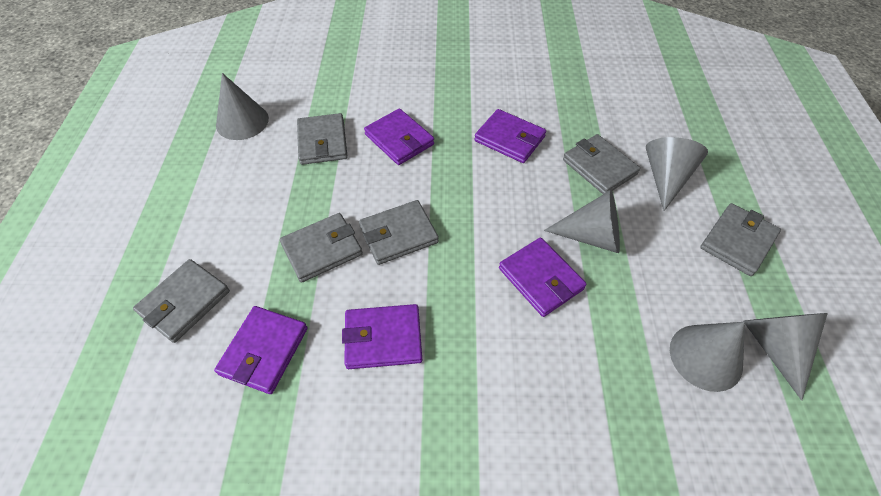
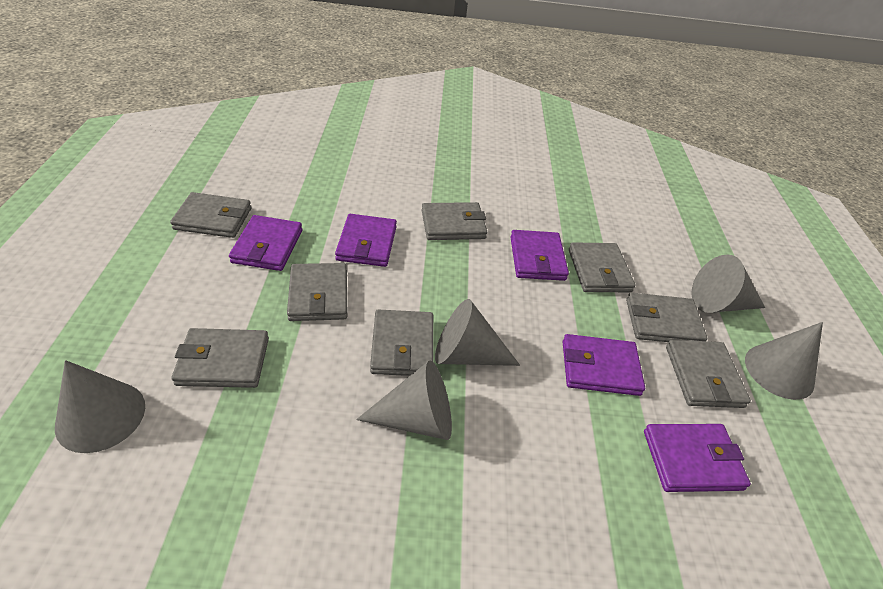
grey wallet: [133,259,230,343] [280,213,363,283] [297,113,348,165] [359,200,439,265] [563,134,640,194] [700,203,781,276] = 6 -> [170,192,252,238] [172,328,269,388] [287,263,348,321] [370,309,434,376] [422,202,487,240] [569,242,635,292] [626,292,707,342] [666,340,751,408] = 8

